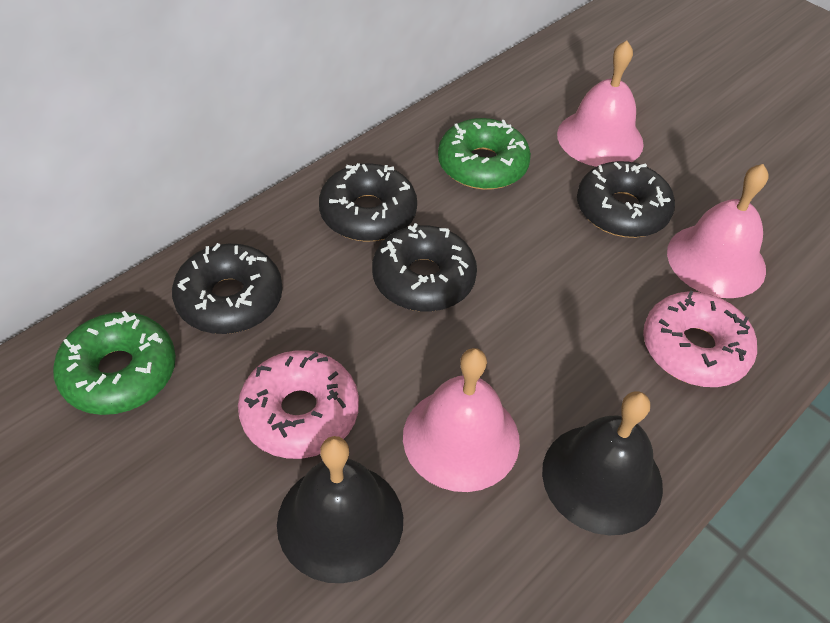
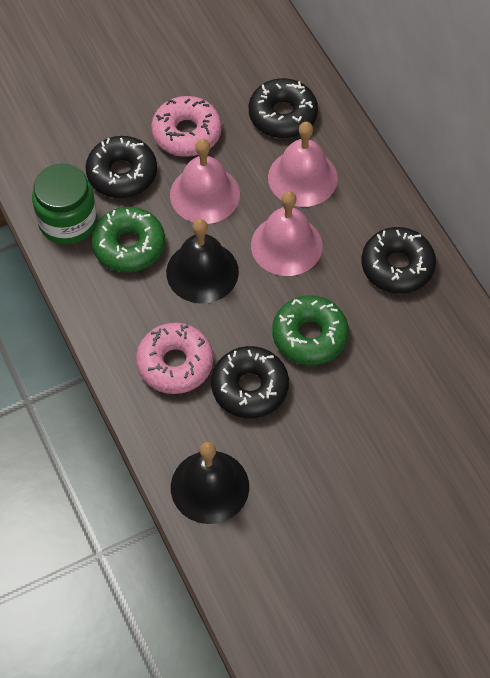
green jar: none = 0 -> [32,163,97,244] = 1

